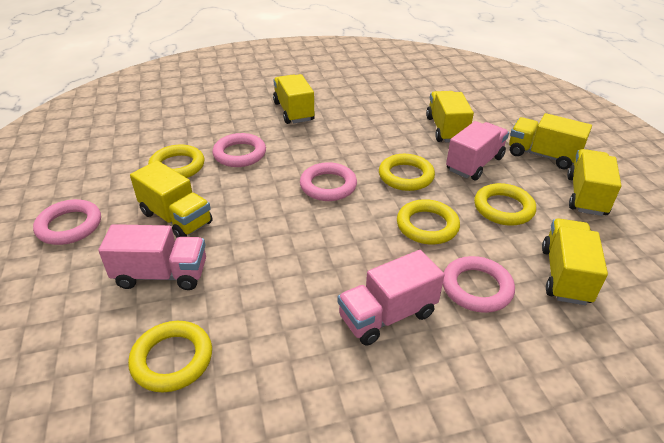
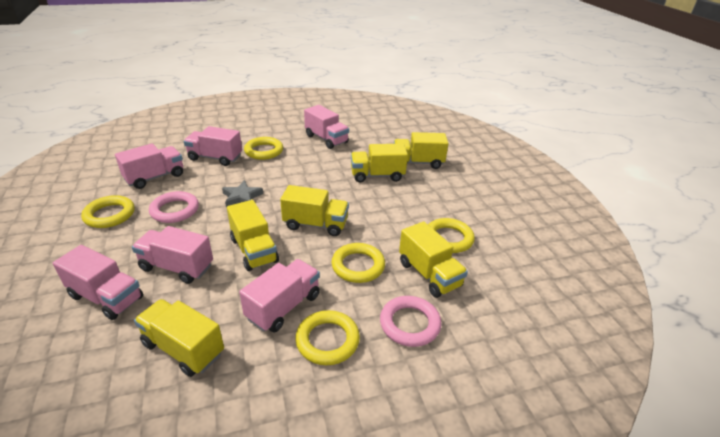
grey star: none = 0 -> [222,180,263,207] = 1
pink ring: [33,199,101,245] [212,133,266,167] [300,162,357,201] [443,256,515,313] = 4 -> [149,191,199,223] [380,296,441,347] = 2
pink truck: [98,224,206,290] [337,250,444,345] [446,121,509,180] = 3 -> [53,245,143,320] [115,143,183,189] [132,226,213,284] [184,126,242,166] [239,259,320,333] [304,105,349,149] = 6

